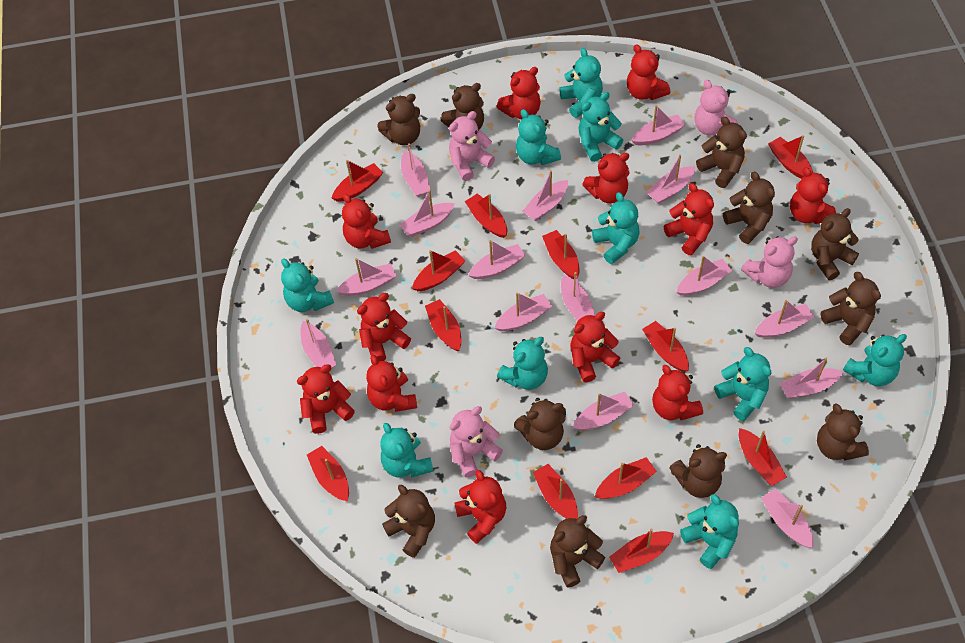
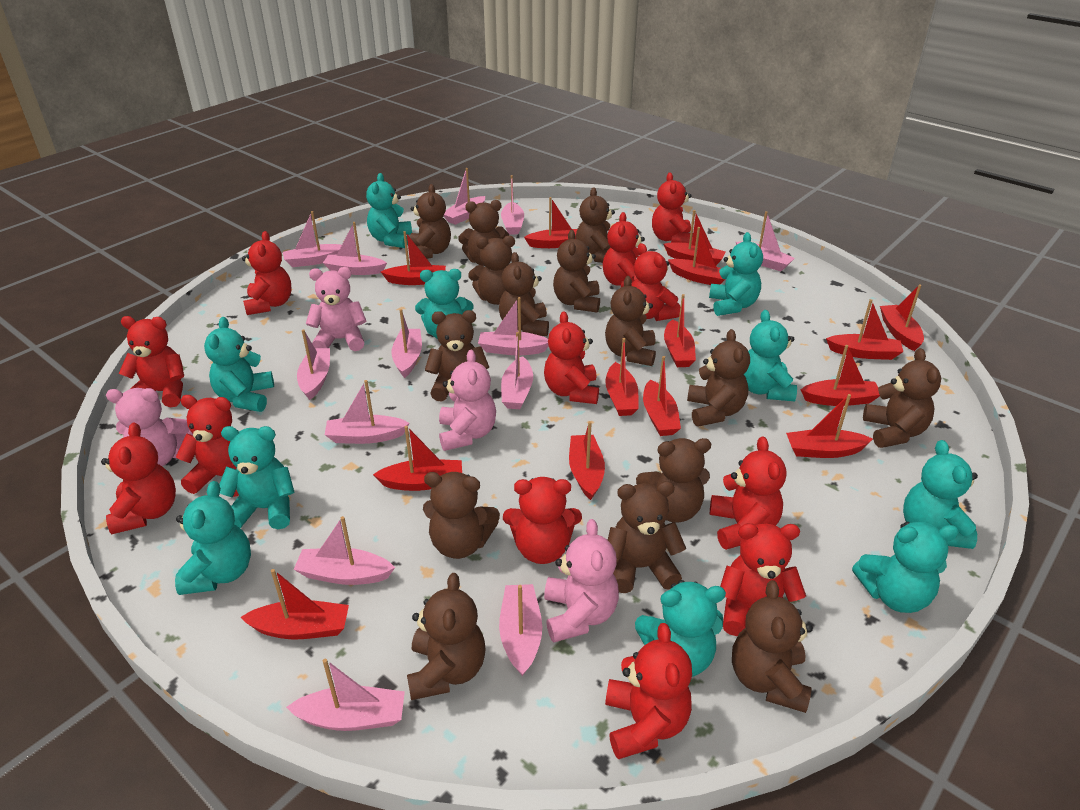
brown teddy bear: [377,94,420,145] [382,485,435,558] [441,83,484,131] [514,398,566,450] [550,515,605,588] [669,444,727,498] [696,116,747,188] [723,172,775,244] [811,208,859,280] [817,403,869,460] [821,272,881,345] = 11 -> [407,573,486,700] [410,184,451,259] [423,472,500,559] [425,310,489,402] [458,200,509,266] [468,236,515,305] [499,252,549,336] [553,230,600,313] [576,187,615,263] [605,276,656,366] [608,481,686,593] [636,438,711,523] [687,329,750,427] [732,580,813,713] [863,348,941,448] = 15
pink boat: [300,319,336,368] [336,258,396,296] [400,190,455,237] [401,143,431,197] [468,240,526,279] [494,292,552,331] [522,170,568,221] [561,272,595,321] [573,392,634,430] [631,105,685,145] [647,154,695,204] [677,256,732,296] [754,300,814,338] [761,488,814,548] [780,358,843,399] = 15 -> [283,211,342,267] [286,659,405,731] [293,516,395,585] [297,329,330,400] [323,222,387,275] [325,380,410,444] [391,309,422,378] [444,168,485,225] [478,297,549,355] [499,584,542,676] [501,175,524,235] [501,332,533,409] [736,211,795,271] = 13
red boat: [307,446,349,501] [331,160,383,202] [412,250,466,291] [425,299,462,351] [465,194,507,238] [533,464,578,519] [542,230,580,279] [595,457,657,499] [609,529,674,573] [642,321,689,372] [739,428,787,486] [768,135,813,179] = 12 -> [240,569,349,640] [373,426,462,491] [381,231,446,285] [524,197,577,248] [569,421,605,500] [606,338,639,416] [643,356,681,436] [664,210,726,265] [664,294,696,367] [668,227,725,285] [786,394,873,458] [800,345,880,406] [826,299,903,360] [880,285,924,351] = 14

